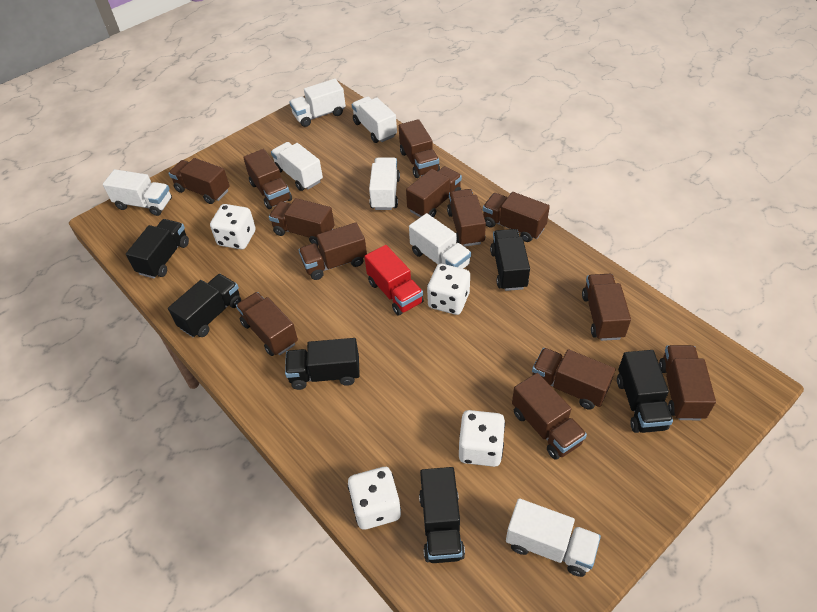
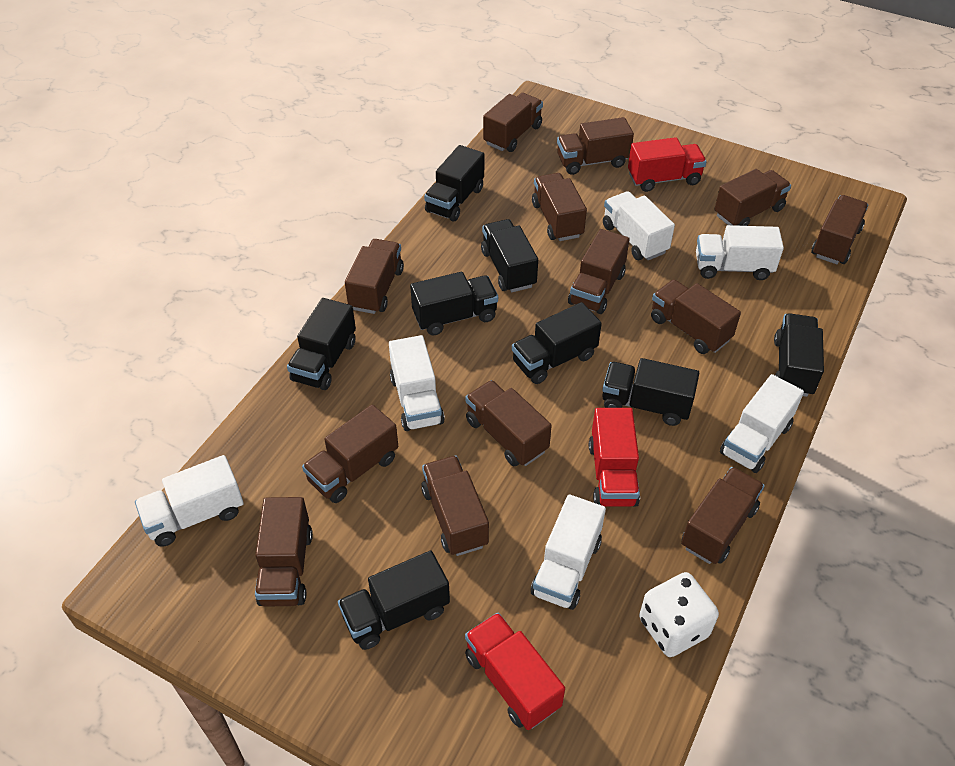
black truck: [126,219,189,278] [168,274,241,337] [285,338,360,390] [419,467,465,563] [490,229,530,291] [617,350,673,433] = 6 -> [287,298,356,390] [338,551,450,650] [410,272,498,335] [424,145,484,222] [481,219,538,292] [512,302,602,384] [602,358,699,426] [774,313,824,397] = 8
red truck: [364,245,423,316] = 1 -> [465,613,565,730] [589,408,640,507] [628,137,707,192] = 3
white dice: [210,204,256,249] [348,467,401,530] [427,264,470,315] [459,410,505,467] = 4 -> [639,572,719,657] = 1
white truck: [103,169,172,216] [271,142,323,191] [289,79,346,127] [351,97,397,143] [369,157,400,210] [409,213,471,269] [506,498,601,577] = 7 -> [135,455,244,547] [389,335,445,431] [531,494,606,610] [603,191,675,260] [696,225,784,280] [720,374,804,473] = 6

